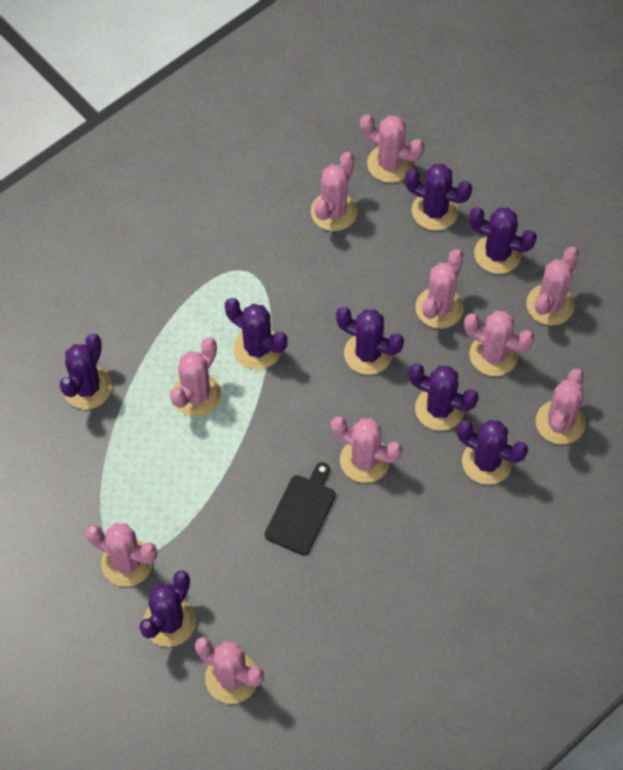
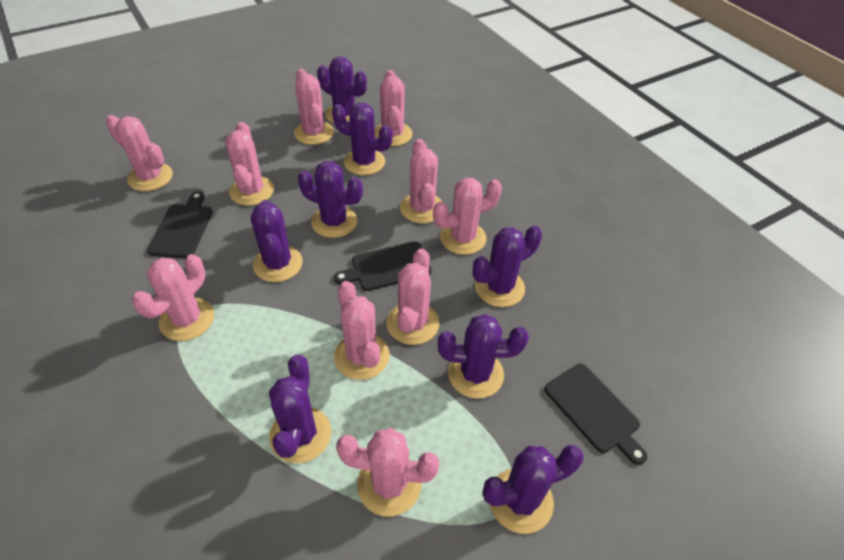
black cutting board: [265,462,336,555] = 1 -> [147,191,213,258] [334,241,432,291] [545,364,647,465] = 3

